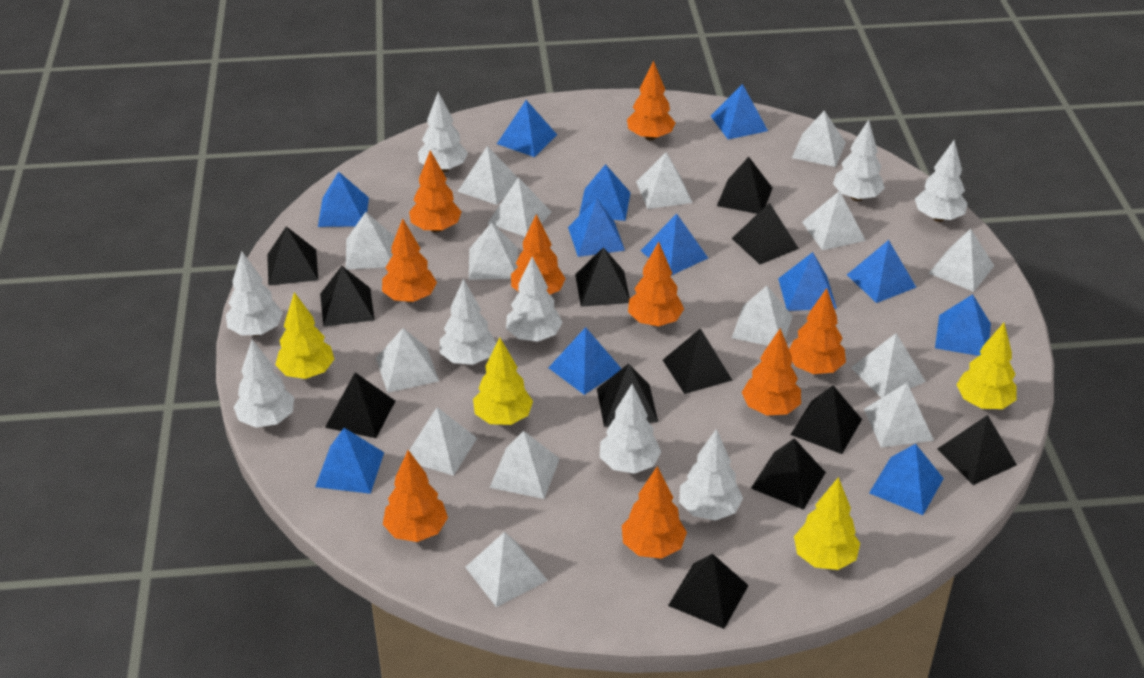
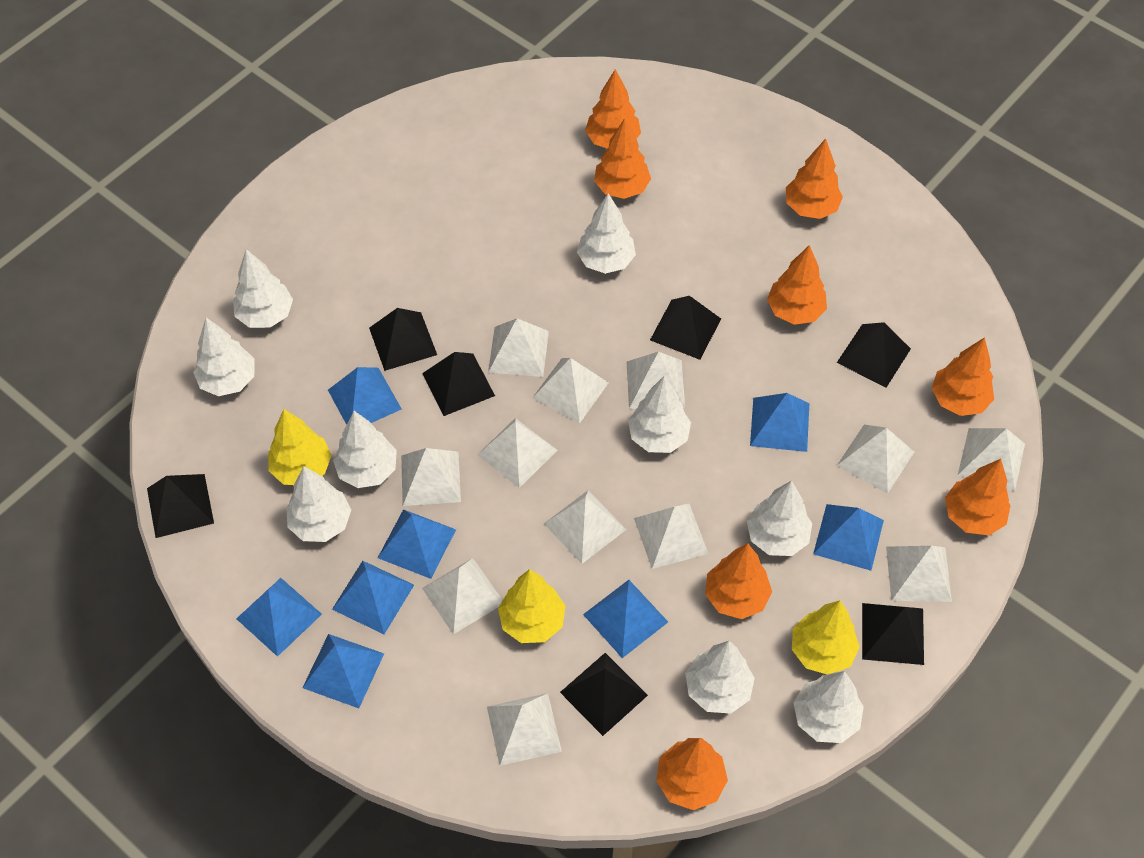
black pyramid: [267,226,318,286] [320,266,375,327] [325,372,395,438] [575,247,630,307] [597,363,658,427] [663,328,732,394] [668,554,749,629] [717,157,773,214] [732,203,799,264] [751,438,826,510] [790,385,862,454] [937,415,1017,485] = 12 -> [147,474,214,538] [369,308,437,371] [422,352,495,416] [560,653,648,736] [650,296,721,360] [837,322,911,388] [862,603,924,665] = 7
blue pyramid: [315,428,384,494] [318,171,369,227] [497,100,557,157] [548,327,622,395] [568,198,625,257] [579,164,631,221] [641,214,708,275] [711,84,768,140] [778,252,837,311] [847,240,916,303] [869,444,944,515] [935,294,991,356] = 12 -> [236,578,322,657] [302,634,384,708] [328,367,402,425] [332,561,414,634] [378,509,456,579] [583,580,668,658] [750,393,809,452] [813,504,884,571] = 8
orange tree: [382,218,437,302] [383,450,448,542] [409,150,462,232] [511,214,566,294] [622,466,687,559] [627,61,676,140] [628,242,684,326] [742,328,801,415] [789,288,846,374] = 9 -> [585,69,641,148] [594,118,651,199] [656,738,728,810] [705,543,772,619] [767,245,827,325] [786,139,843,219] [931,337,994,416] [945,459,1011,535] = 8
white pyramid: [346,212,395,270] [376,328,439,393] [409,407,477,476] [458,146,518,205] [465,532,548,607] [469,222,518,280] [487,177,552,237] [490,431,560,499] [636,152,692,209] [732,286,793,346] [792,111,846,167] [802,191,866,250] [851,333,926,398] [864,383,934,448] [929,229,994,292] = 15 -> [401,448,461,506] [422,558,503,634] [477,418,557,488] [487,693,562,766] [488,318,549,377] [532,358,608,423] [544,490,626,564] [626,352,685,409] [634,504,708,569] [837,425,914,494] [886,546,952,602] [958,428,1025,491] = 12
yellow tree: [275,292,334,379] [473,338,533,425] [794,477,860,570] [956,323,1017,409] = 4 -> [268,409,332,485] [498,569,565,643] [792,601,860,674] = 3

